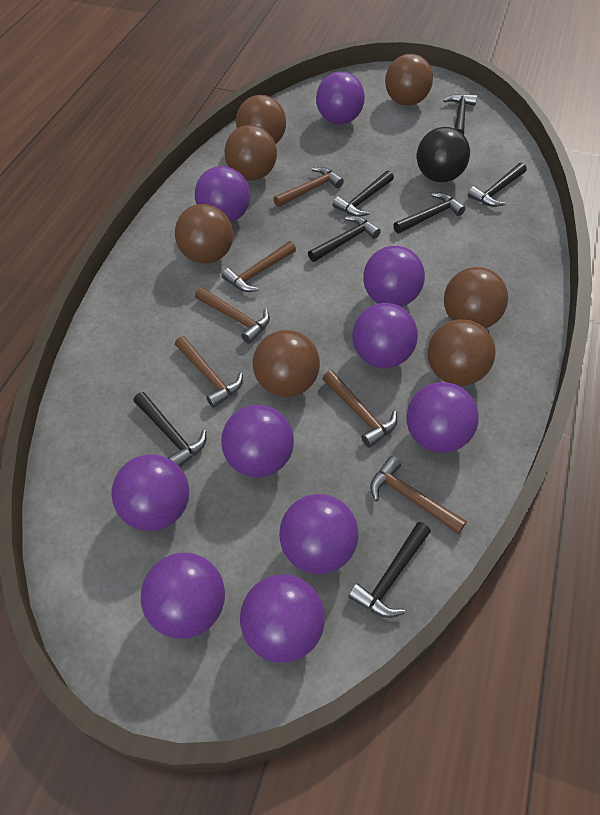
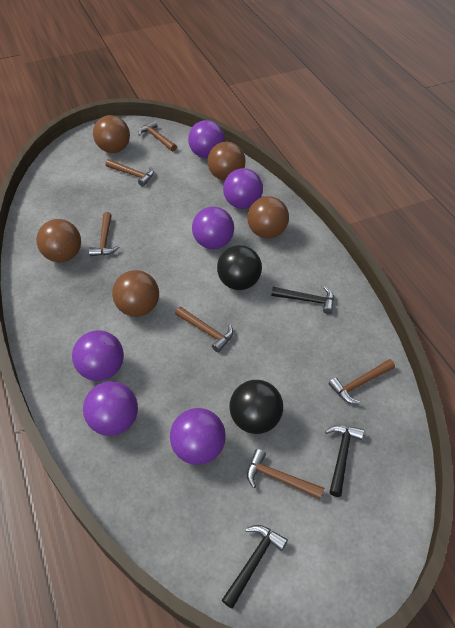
black ball: [417,127,470,183] = 1 -> [217,245,262,290] [229,380,283,434] = 2
black hammer: [133,392,206,467] [308,216,381,262] [332,170,394,217] [348,522,431,618] [393,193,466,233] [443,94,477,135] [468,163,527,207] = 7 -> [222,525,288,609] [271,287,334,314] [325,425,364,497] = 3
brown ball: [175,204,233,264] [225,125,277,180] [236,95,286,144] [253,330,320,397] [385,54,433,106] [427,319,496,386] [444,267,508,329] = 7 -> [36,219,81,262] [93,115,130,153] [112,270,159,317] [208,142,245,181] [247,196,289,238] = 5
purple ball: [111,455,189,531] [141,553,225,639] [195,166,250,222] [221,405,294,477] [240,574,325,663] [279,494,358,574] [316,72,365,124] [352,303,418,368] [363,246,425,307] [406,382,479,453] = 10 -> [72,330,124,381] [83,381,138,436] [170,408,226,465] [188,120,225,158] [192,207,234,249] [223,168,263,209] = 6

